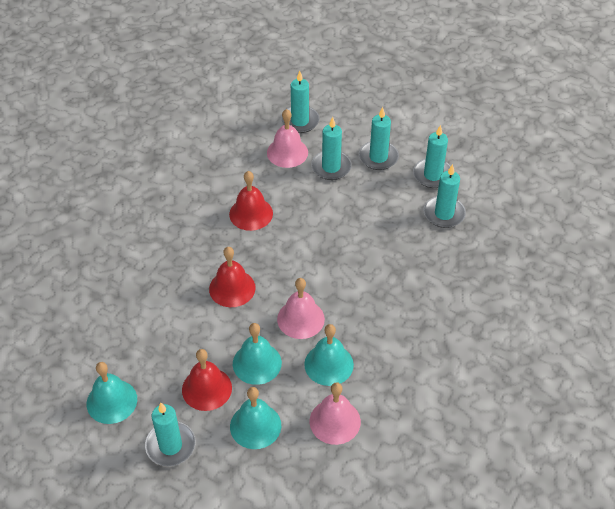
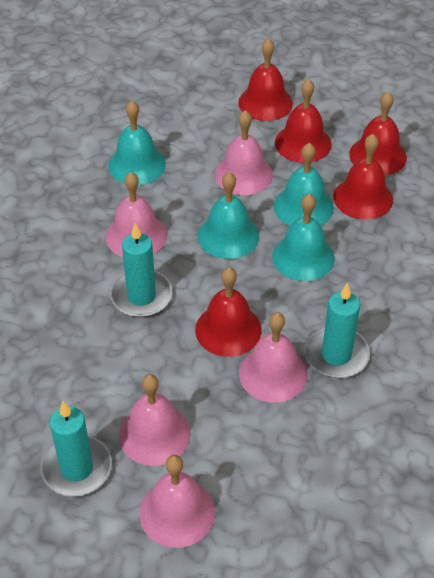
pink bell: [267,109,308,168] [277,278,325,339] [309,382,361,445] = 3 -> [106,172,167,257] [119,374,191,466] [139,455,215,548] [215,110,273,195] [239,312,308,403] = 5
red bell: [182,349,232,411] [209,247,256,307] [229,171,273,231] = 3 -> [195,267,261,357] [238,39,293,121] [275,79,332,163] [334,134,393,220] [349,91,407,176] = 5
turquoise candle: [145,403,195,467] [281,71,320,133] [311,117,352,180] [359,107,399,170] [413,125,451,188] [424,164,466,228] = 6 -> [40,401,112,497] [110,223,173,317] [304,283,370,378] = 3

